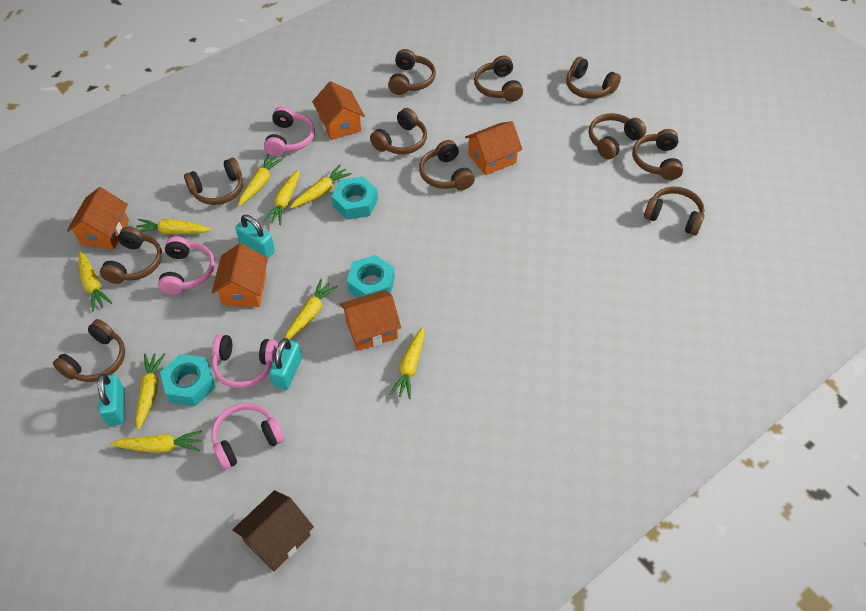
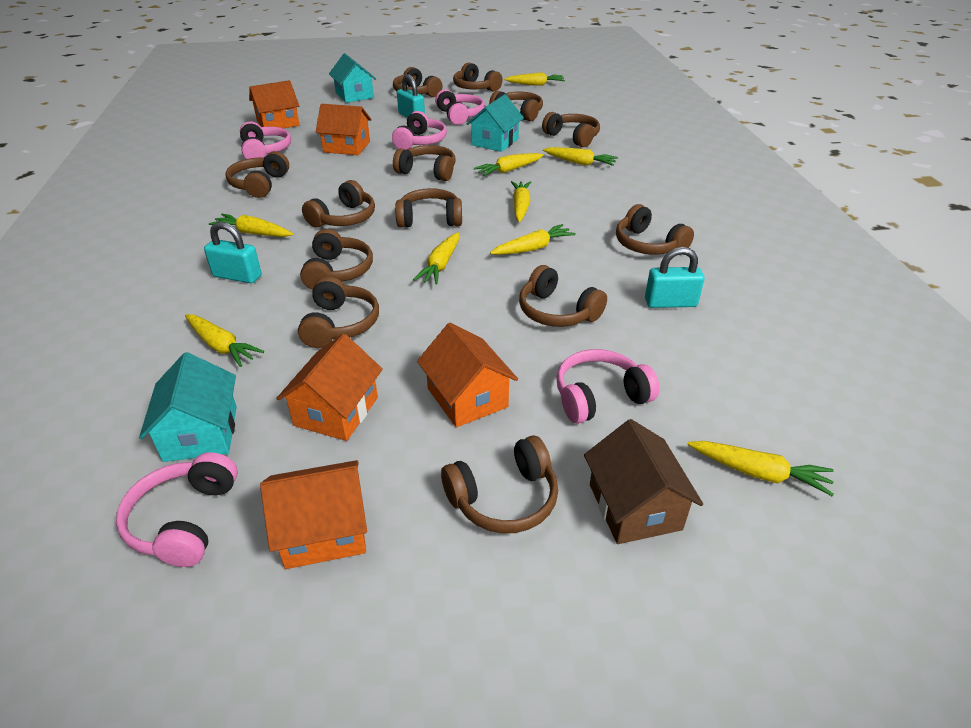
brown headphones: [53,319,125,382] [100,226,162,284] [184,158,243,205] [370,108,427,154] [388,49,436,95] [419,140,475,190] [474,55,523,102] [566,57,621,99] [589,113,646,159] [632,129,683,180] [644,187,705,236] = 11 -> [226,151,289,198] [298,276,379,348] [300,229,373,290] [302,180,375,228] [393,67,442,97] [393,145,455,181] [395,188,462,228] [441,435,558,534] [453,62,503,92] [489,91,543,121] [519,265,607,327] [542,112,600,147] [616,204,694,255] = 13
pink headphones: [158,236,215,295] [211,403,284,470] [212,334,278,388] [264,106,315,156] = 4 -> [116,452,238,567] [240,121,291,159] [392,111,447,150] [435,89,485,125] [556,349,660,424] = 5
turquoise house: none = 0 -> [139,352,237,462] [329,53,376,103] [467,94,524,152] = 3
turquoise nut: [160,354,216,406] [331,177,378,220] [347,255,395,298] = 3 -> none = 0

